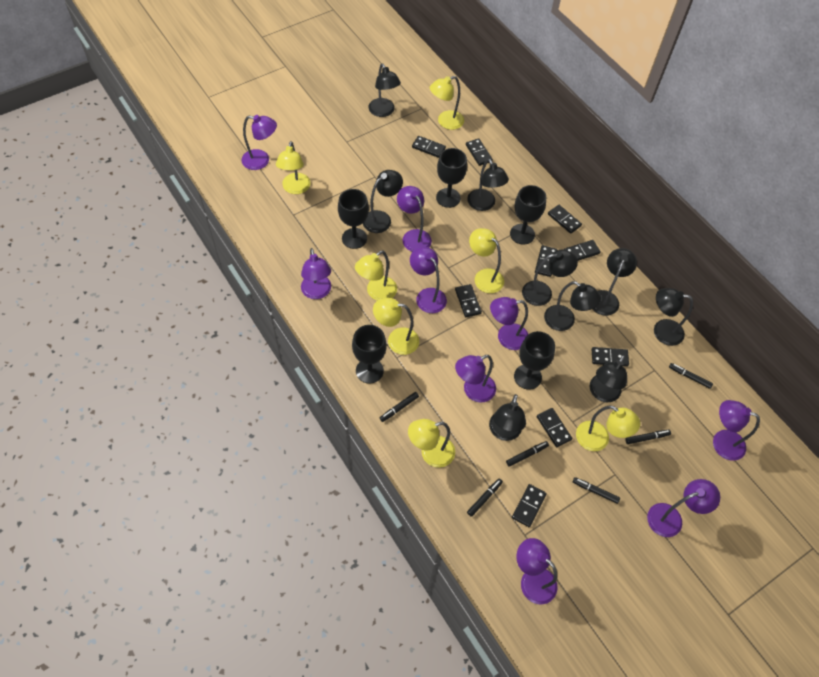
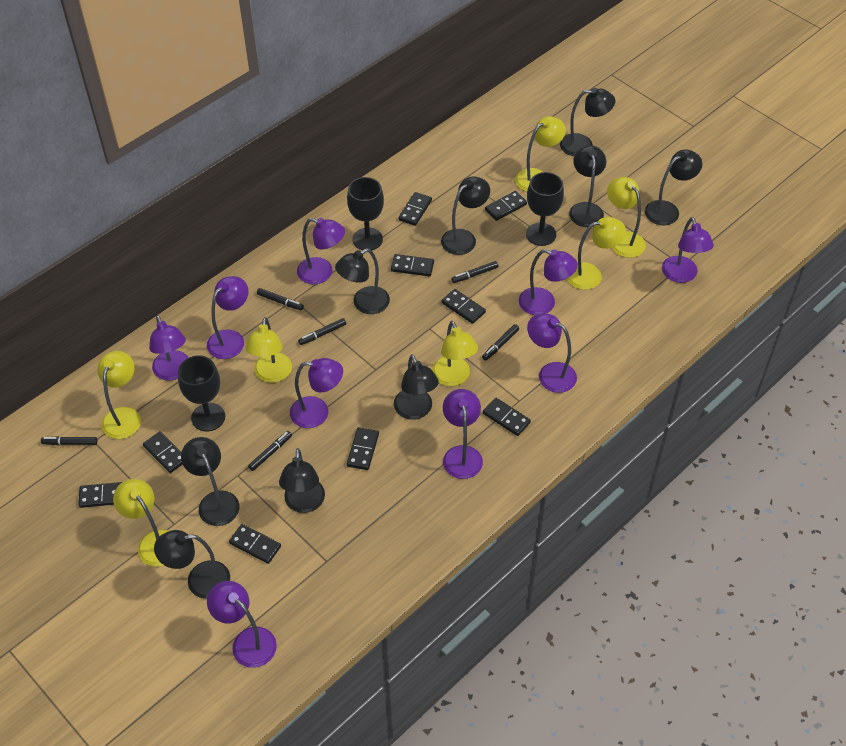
black goblet: [338,189,369,249] [352,325,387,384] [436,148,467,208] [510,185,546,245] [514,331,555,390] = 5 -> [178,355,225,431] [347,177,384,250] [526,172,564,246] = 3

